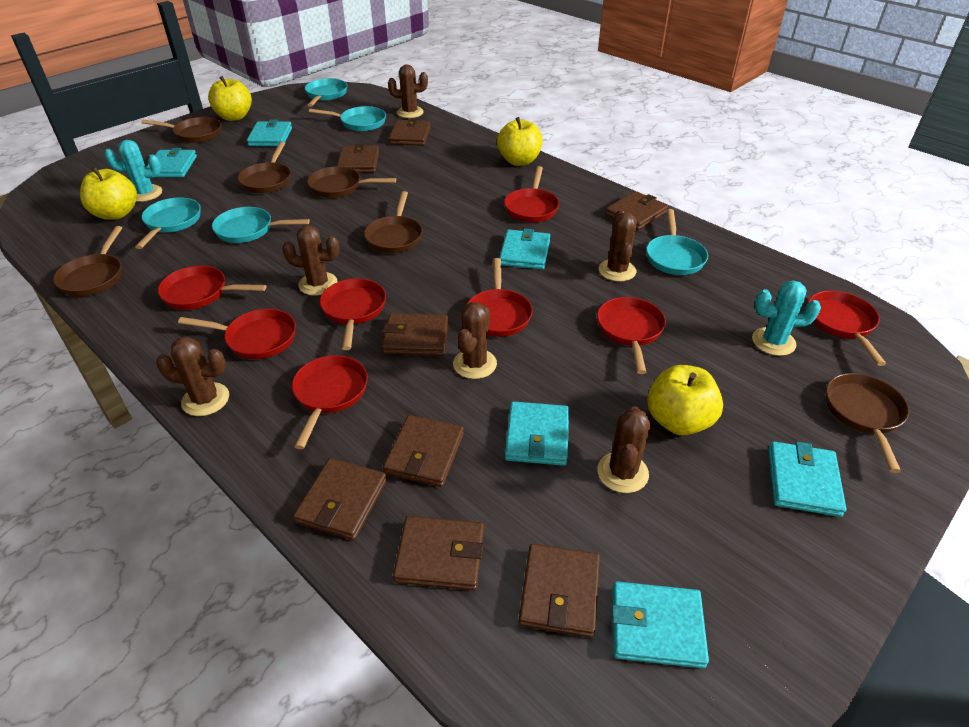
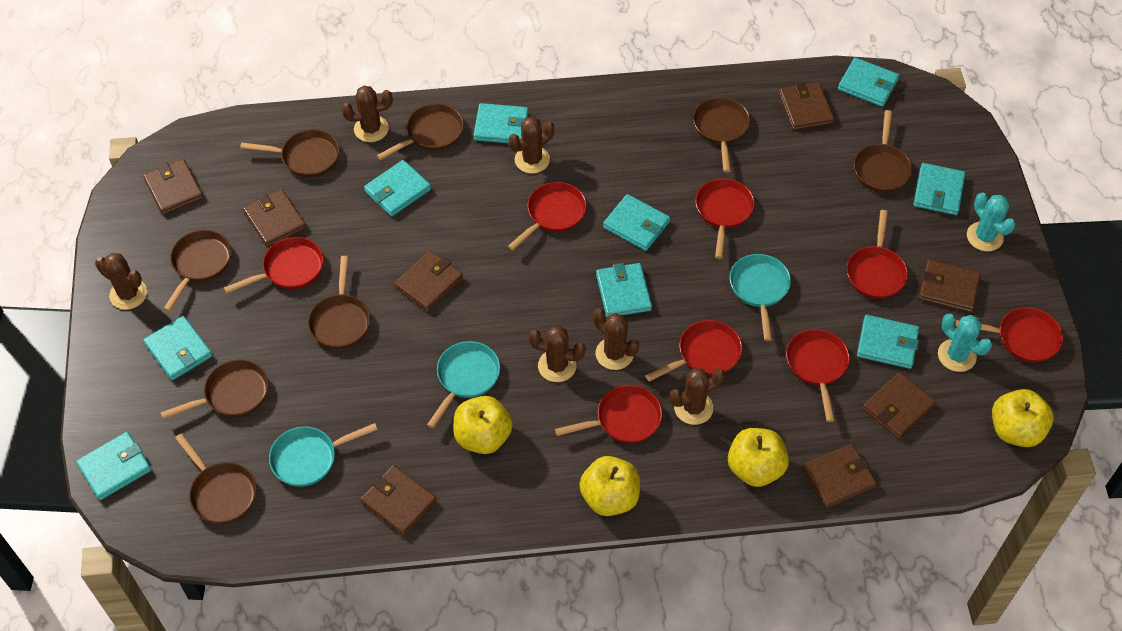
brown pan: [53,226,122,296] [141,117,221,143] [237,142,291,193] [307,166,396,198] [364,191,423,253] [826,373,909,473] = 6 -> [161,360,268,419] [163,230,231,312] [175,434,256,524] [240,129,339,177] [308,256,370,349] [377,103,464,160] [693,97,750,172] [854,110,912,193] = 8
turquoise pan: [135,197,201,249] [212,207,310,243] [305,78,347,107] [309,106,386,131] [646,209,708,275] = 5 -> [269,423,378,487] [427,341,500,429] [730,254,791,341] = 3
turquoise wallet: [146,148,197,177] [247,120,292,146] [499,228,550,270] [505,401,569,466] [612,581,709,668] [768,441,846,517] = 6 -> [76,432,151,500] [143,316,212,380] [364,160,431,216] [474,103,529,143] [596,263,652,318] [603,194,670,251] [838,57,899,107] [857,315,919,369] [914,163,965,215] = 9

